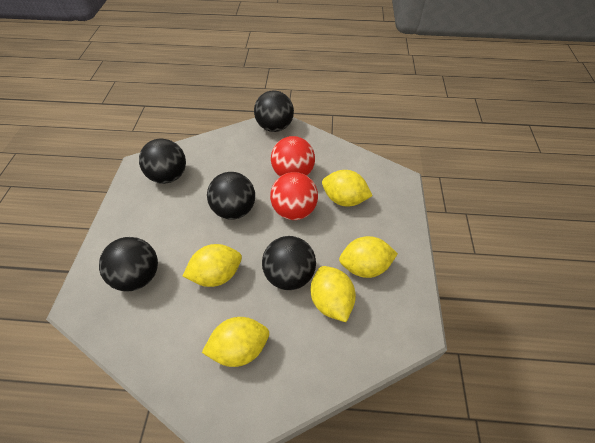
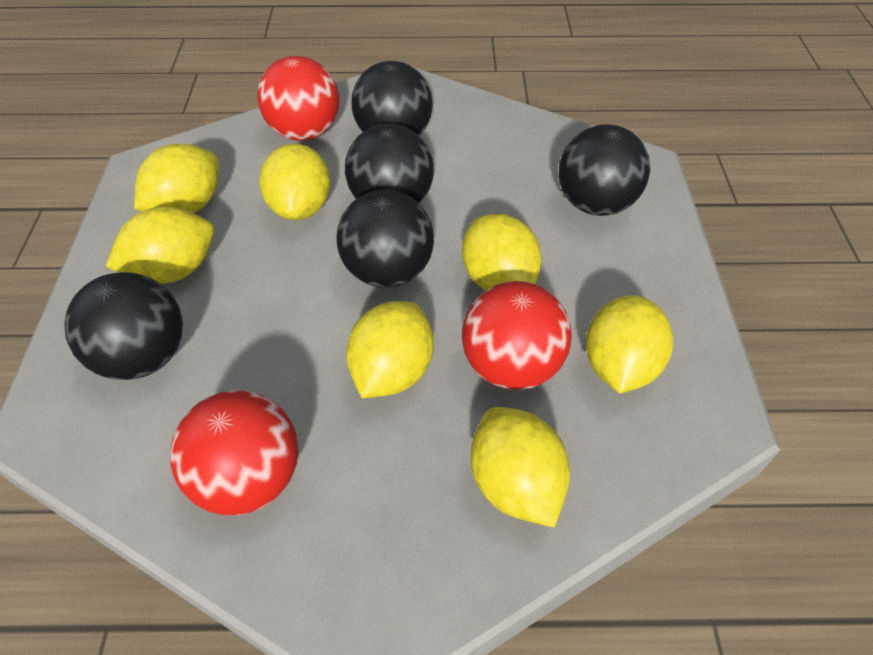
red ball: [270,172,318,220] [271,136,315,176] = 2 -> [170,391,298,515] [257,56,339,141] [462,281,572,390] = 3
yellow lemon: [183,244,242,287] [202,317,269,367] [311,266,356,322] [322,170,372,207] [339,236,398,278] = 5 -> [106,207,214,284] [134,144,219,213] [259,143,330,220] [346,301,434,398] [462,214,542,291] [471,407,570,528] [586,295,673,393] = 7

